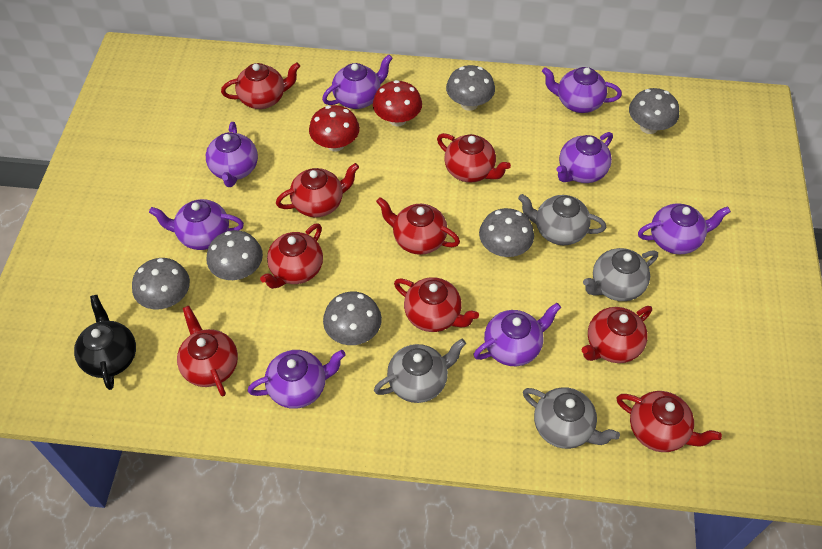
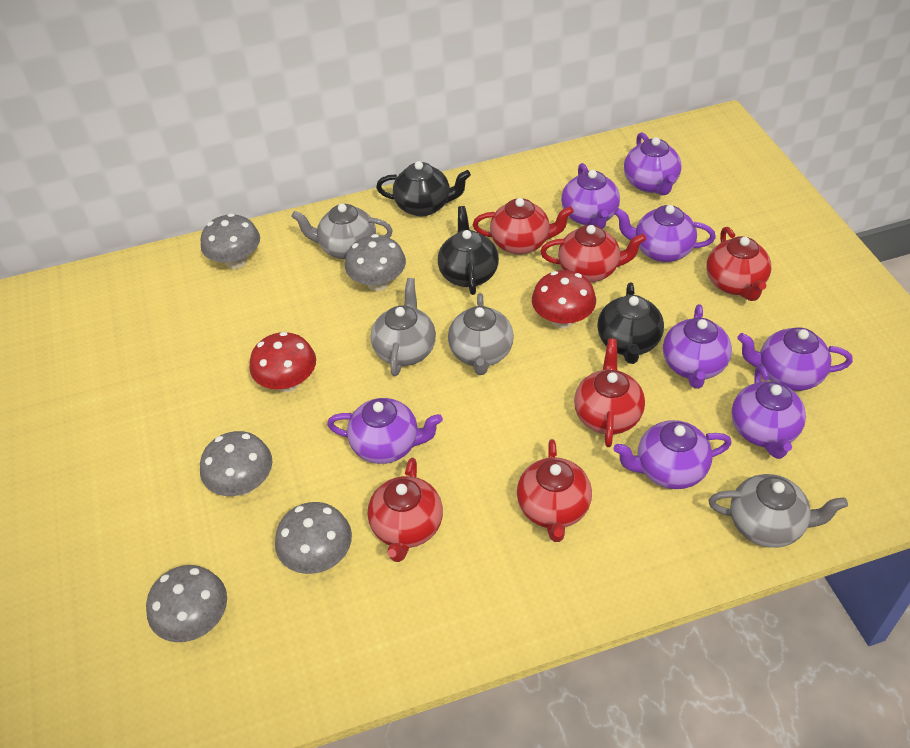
black teapot: [74,295,136,390] = 1 -> [376,161,471,216] [438,206,499,295] [597,282,664,364] = 3
grey mushroom: [132,258,190,309] [206,230,263,280] [323,292,382,345] [446,65,495,111] [479,208,534,257] [629,88,679,134] = 6 -> [146,565,227,642] [200,431,272,496] [201,213,260,269] [275,502,352,574] [345,234,406,291] = 5
red teapot: [177,306,238,397] [221,62,300,109] [260,223,323,289] [276,163,359,217] [376,197,460,255] [394,277,479,332] [437,133,511,182] [581,306,652,363] [617,391,722,452] = 9 -> [368,458,443,562] [473,198,574,255] [517,439,592,542] [540,225,646,282] [574,339,645,447] [706,227,771,301] = 6

